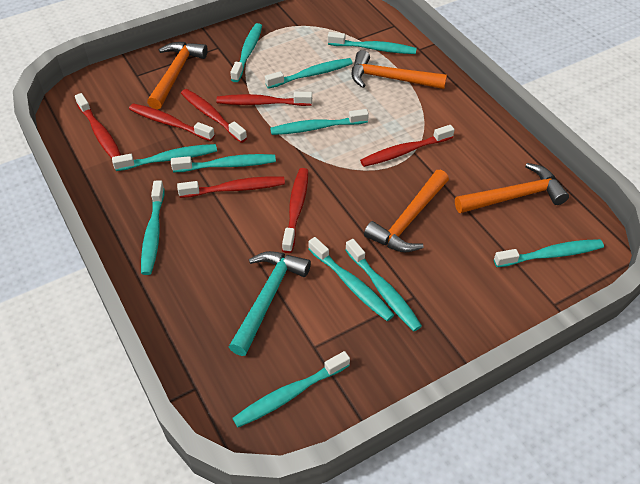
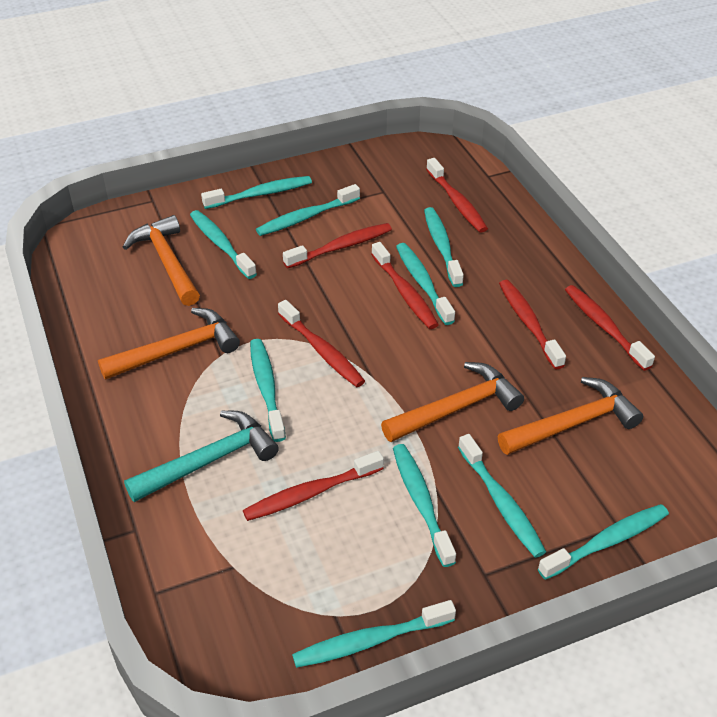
turquoise toothbrush: [112,144,217,171] [141,181,164,275] [171,154,276,172] [230,23,262,82] [232,351,350,427] [265,58,353,89] [270,109,369,135] [308,237,394,321] [328,32,417,54] [345,239,422,331] [494,239,604,267] = 11 -> [190,210,257,279] [201,176,312,209] [250,339,286,442] [256,184,360,236] [292,600,456,668] [393,444,456,567] [396,243,455,325] [424,207,464,287] [458,434,546,558] [538,504,669,580] = 10

